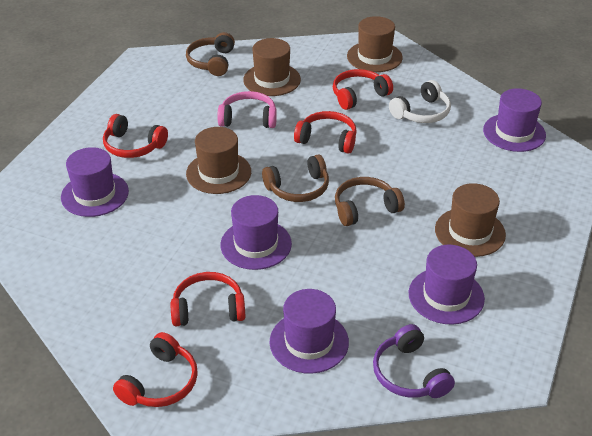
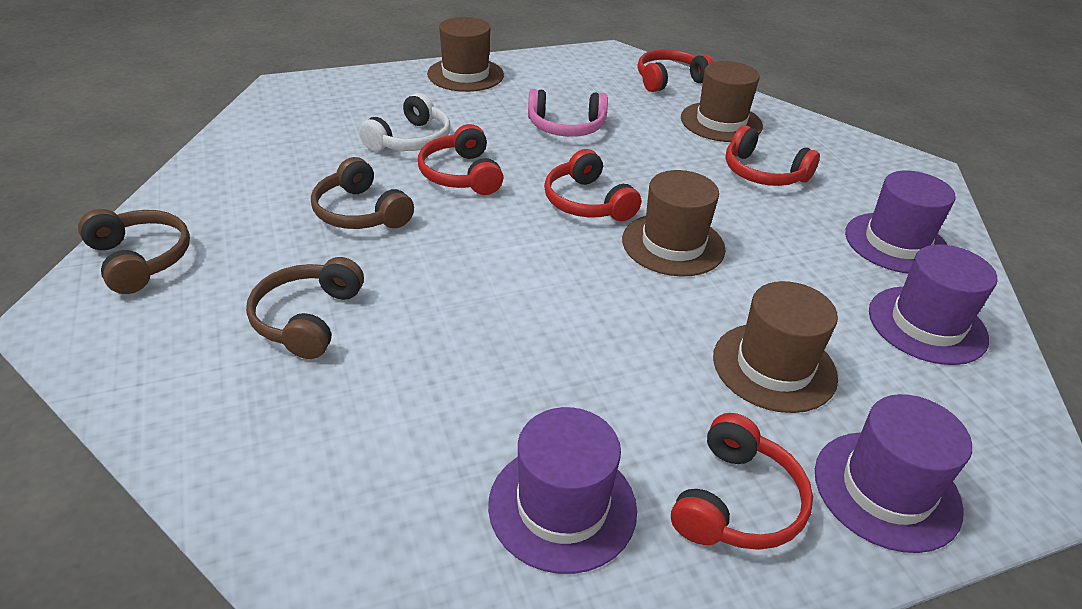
purple hat: [61,147,129,217] [220,195,292,270] [270,289,349,374] [409,245,485,325] [483,88,546,152] = 5 -> [488,407,637,574] [815,394,972,553] [845,171,956,274] [869,244,997,365] = 4
purple headphones: [373,324,455,398] = 1 -> none = 0

